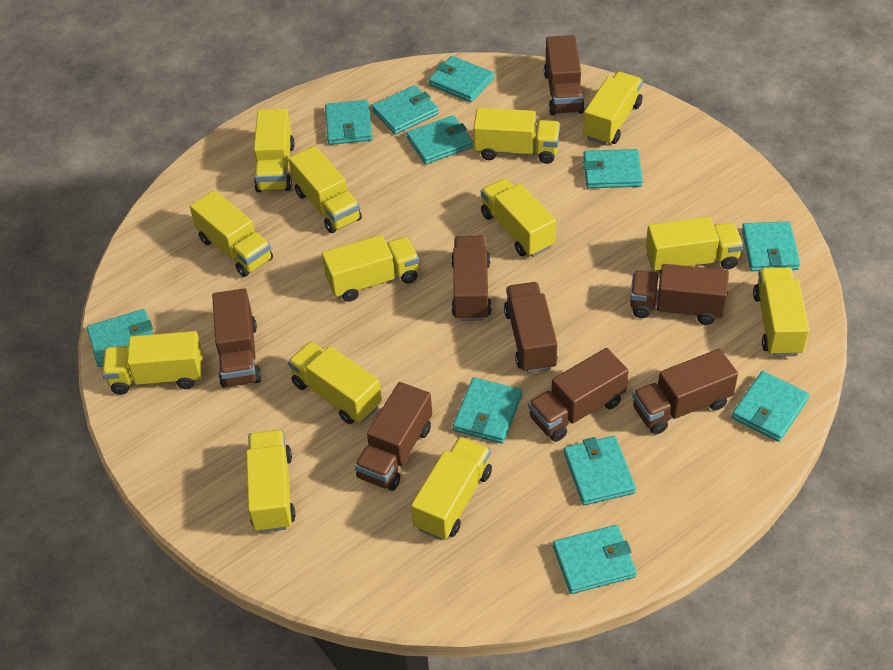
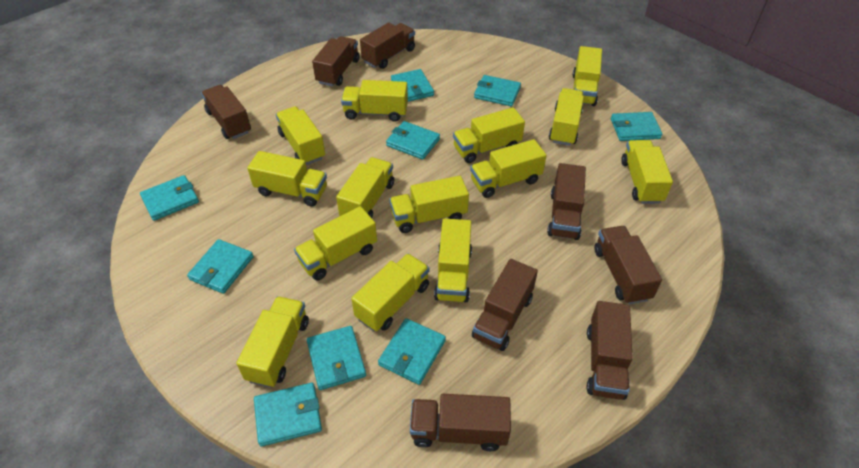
turquoise wallet: [87,309,153,367] [325,100,373,145] [372,85,439,135] [406,115,473,164] [429,56,494,102] [453,377,522,444] [553,525,637,594] [564,436,636,505] [583,149,643,188] [732,371,809,442] [742,221,800,271] = 11 -> [140,175,199,221] [187,239,254,294] [254,383,322,447] [307,326,366,390] [378,318,446,385] [386,121,440,160] [391,69,434,102] [474,75,521,106] [611,112,662,141] = 9
yellow truck: [102,331,203,395] [190,190,273,277] [246,430,295,533] [254,108,295,192] [288,342,382,424] [289,146,362,233] [322,235,419,302] [411,437,492,540] [473,108,560,164] [481,178,556,257] [583,72,643,145] [646,217,744,274] [753,267,809,356] = 13 -> [236,296,309,388] [247,151,327,207] [276,106,325,165] [294,206,377,280] [336,157,394,218] [341,80,408,122] [351,254,429,331] [389,176,469,233] [434,218,472,302] [453,107,525,163] [470,139,547,198] [549,88,584,146] [573,46,602,106] [621,140,673,204] = 14

